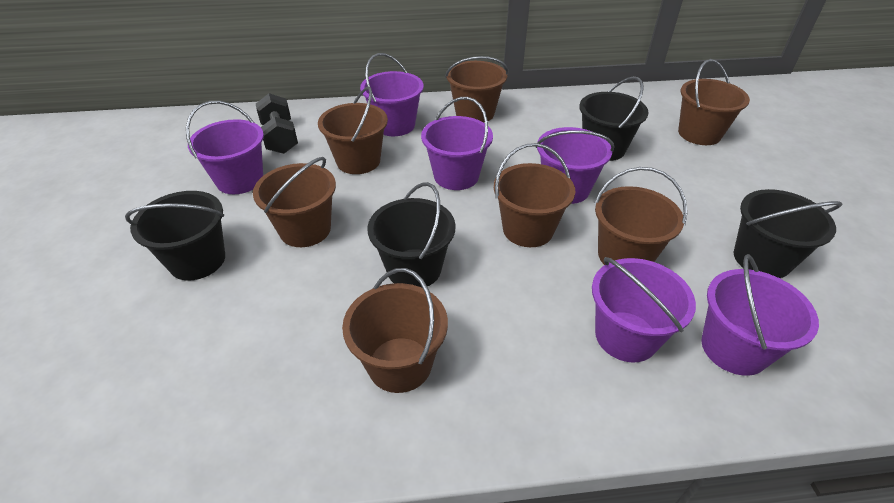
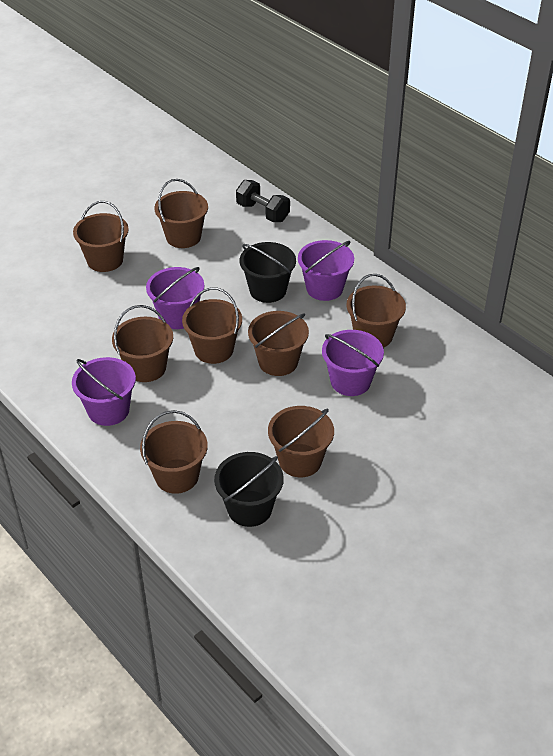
black bucket: [125,191,225,280] [367,182,456,288] [579,76,649,161] [734,189,843,278] = 4 -> [214,452,284,527] [240,242,296,303] = 2
brown bucket: [253,157,336,247] [318,87,388,174] [342,268,448,393] [445,56,508,123] [494,143,575,247] [595,167,687,265] [678,59,750,145] = 7 -> [73,201,129,272] [112,305,173,382] [140,410,208,494] [154,179,208,248] [182,287,242,364] [248,311,309,376] [268,406,334,477] [346,274,406,348] = 8
purple bucket: [186,101,264,194] [360,53,424,136] [421,97,493,190] [536,127,614,204] [592,257,696,362] [701,254,819,376] = 6 -> [72,357,136,426] [146,267,204,329] [298,240,354,301] [322,330,384,396] = 4

